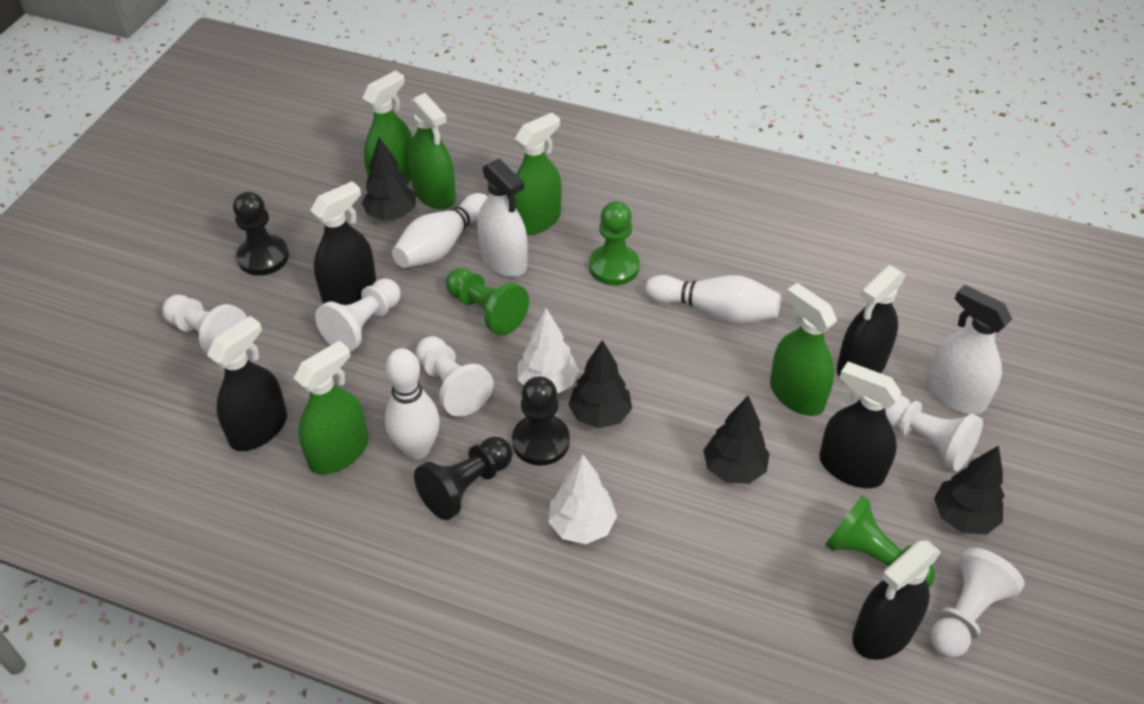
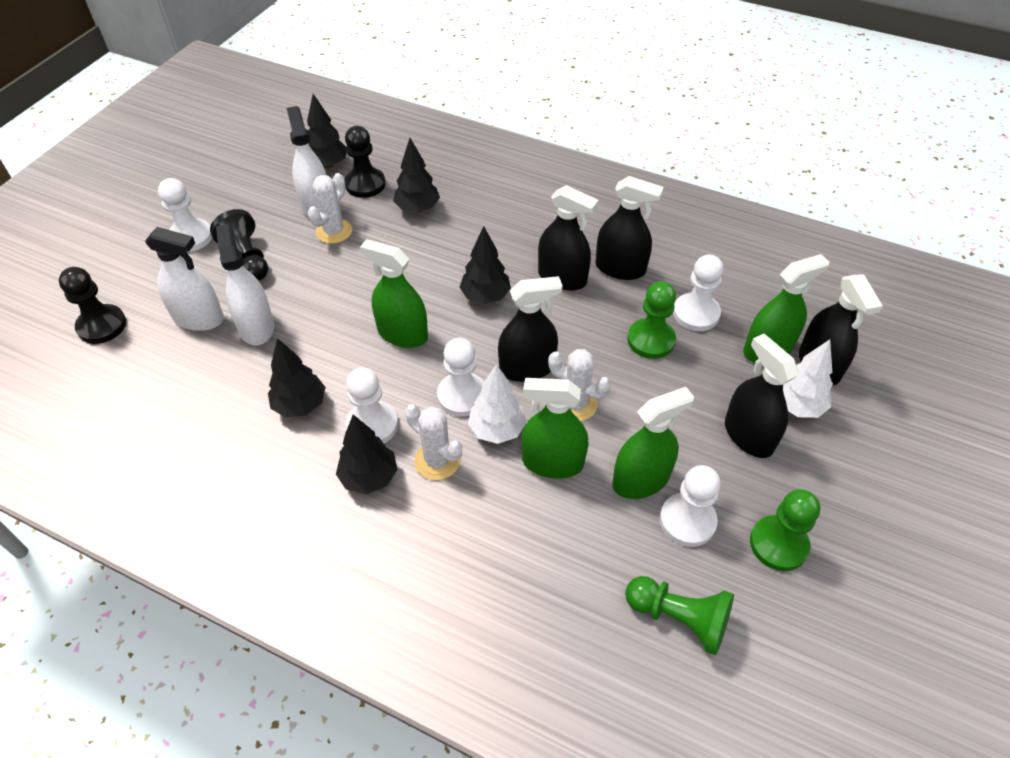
black tree: [362,137,416,220] [568,340,632,429] [703,396,770,484] [934,446,1005,534] = 4 -> [268,338,326,418] [307,94,347,168] [336,415,398,494] [393,138,440,213] [459,226,511,304] = 5
green spray bottle: [294,341,368,474] [362,71,413,183] [408,93,456,209] [514,113,562,235] [770,283,837,416] = 5 -> [360,239,428,348] [522,378,589,479] [613,387,694,499] [743,254,829,363] = 4
white bowling pin: [385,348,440,459] [392,193,488,268] [645,275,781,324] = 3 -> none = 0
white cactus: none = 0 -> [308,173,352,244] [405,404,462,480] [548,349,611,421] = 3
white spray bottle: [477,158,528,277] [927,285,1012,414] = 2 -> [145,227,224,331] [216,224,274,346] [287,106,326,217] = 3

